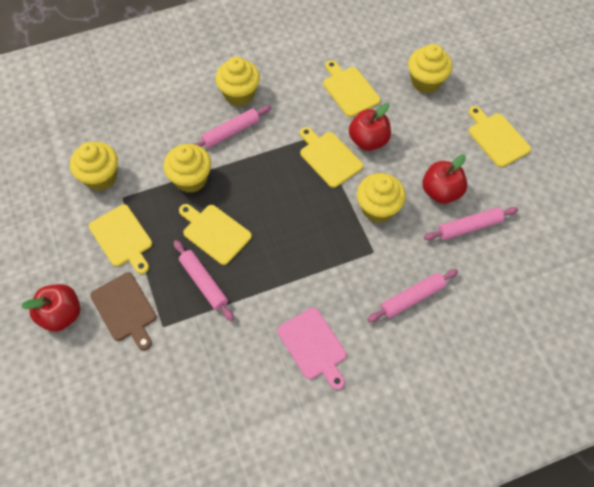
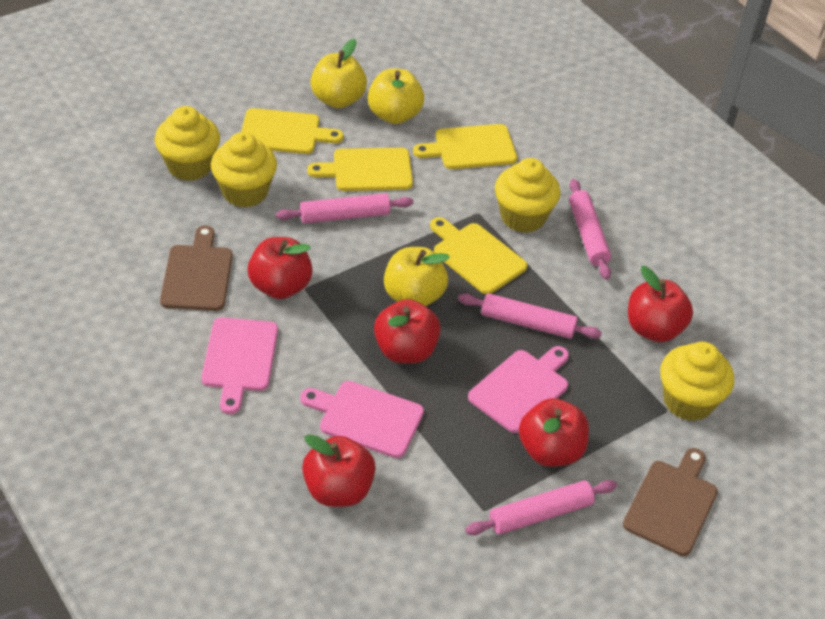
brown cutting board: [91,273,156,350] = 1 -> [160,226,233,311] [623,448,718,556] = 2
pink cutting board: [277,308,347,390] = 1 -> [201,317,278,414] [300,381,424,458] [468,346,569,433] = 3
red apple: [21,284,80,332] [349,103,391,151] [422,154,467,204] = 3 -> [247,237,313,299] [302,434,376,507] [374,299,441,364] [519,398,589,467] [628,266,693,342] = 5
yellow apple: none = 0 -> [310,39,367,108] [368,69,424,124] [384,247,450,306] = 3
yellow cupcake: [70,142,118,191] [163,144,211,193] [215,57,260,106] [357,173,406,223] [408,44,452,93] = 5 -> [155,106,220,181] [211,132,277,208] [495,158,561,233] [660,342,734,421] = 4
yellow cutting board: [89,204,152,274] [179,204,252,265] [300,127,363,188] [323,60,381,117] [469,106,531,167] = 5 -> [241,108,344,154] [307,148,413,191] [413,124,517,169] [430,217,527,294] = 4

